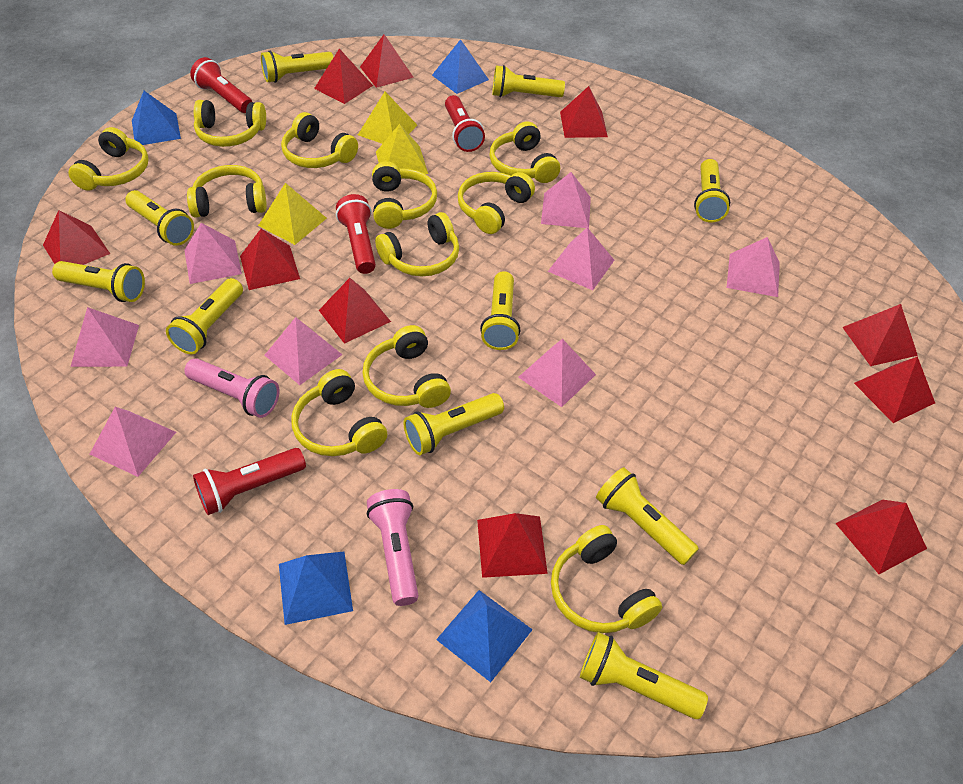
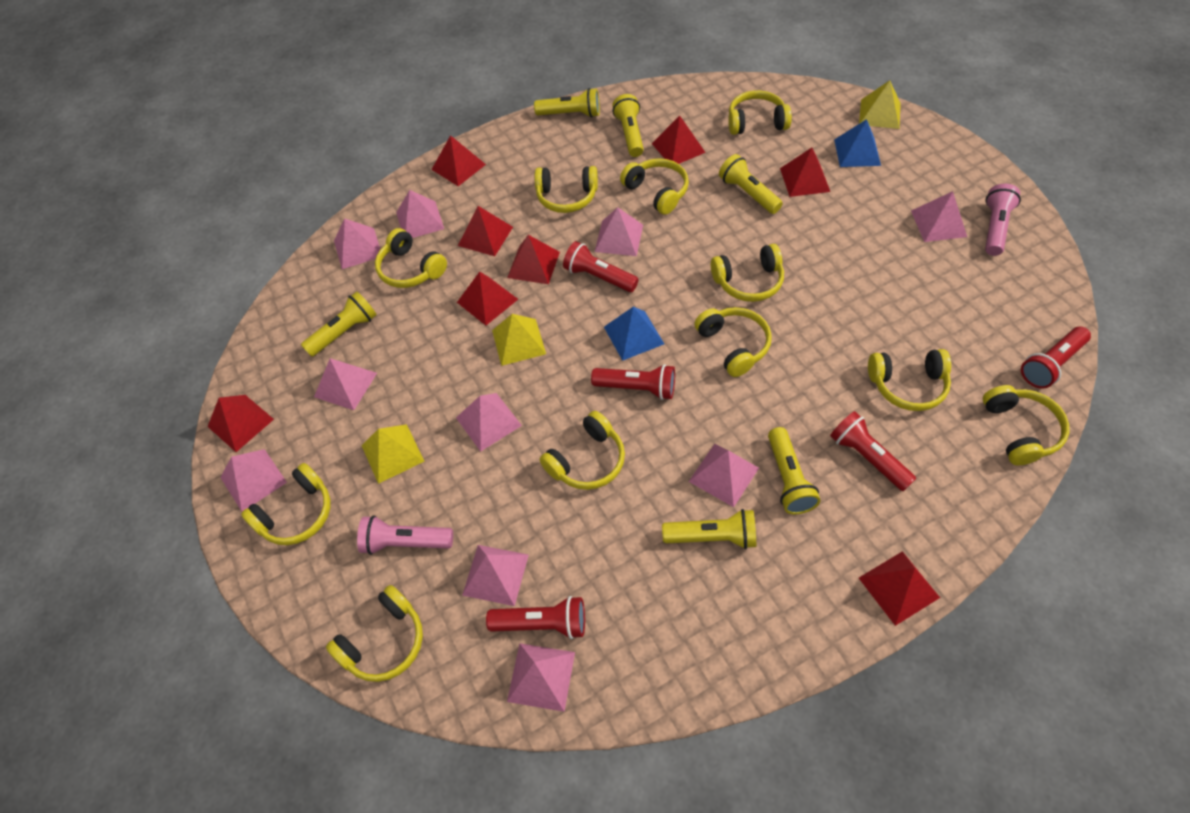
blue pyramid: [132,91,181,145] [279,552,353,625] [432,39,489,94] [436,590,533,682] = 4 -> [604,307,664,361] [834,119,881,167] = 2
pink pyramid: [70,307,139,367] [90,407,176,477] [184,223,242,284] [265,317,342,385] [518,339,596,407] [541,172,591,228] [548,227,614,290] [727,237,780,297] = 8 -> [220,449,287,512] [314,358,377,410] [334,219,380,269] [396,190,444,238] [456,393,522,452] [462,545,529,606] [507,644,575,712] [595,207,643,256] [689,444,759,507] [911,191,967,242] = 10
red flashlight: [190,57,252,113] [193,448,306,515] [336,194,376,274] [445,95,485,152] = 4 -> [486,596,585,639] [563,241,639,292] [591,364,675,400] [830,411,916,491] [1021,327,1091,389] = 5
red pyramid: [43,210,110,265] [240,229,300,290] [314,48,373,104] [319,278,391,344] [360,34,414,88] [477,513,548,578] [560,86,608,138] [835,500,927,574] [842,304,918,366] [854,356,935,423] = 10 -> [207,395,274,452] [431,135,486,186] [457,272,518,325] [458,206,513,256] [507,235,560,284] [652,116,706,164] [780,148,830,197] [859,551,940,626] = 8
yellow flashlight: [52,261,145,302] [125,190,194,246] [166,278,243,354] [261,51,334,83] [404,393,504,455] [480,271,520,350] [492,65,565,97] [580,632,708,719] [596,467,699,565] [694,159,730,223] = 10 -> [301,291,377,357] [534,88,600,118] [612,94,644,157] [662,509,756,549] [719,154,783,214] [768,427,821,514] = 6

